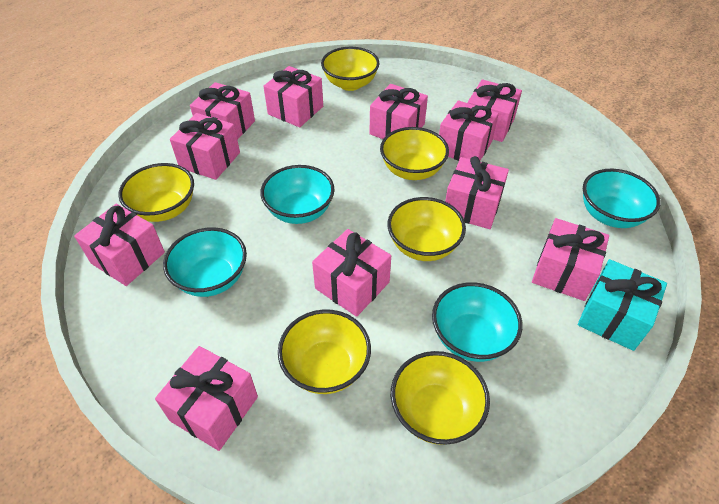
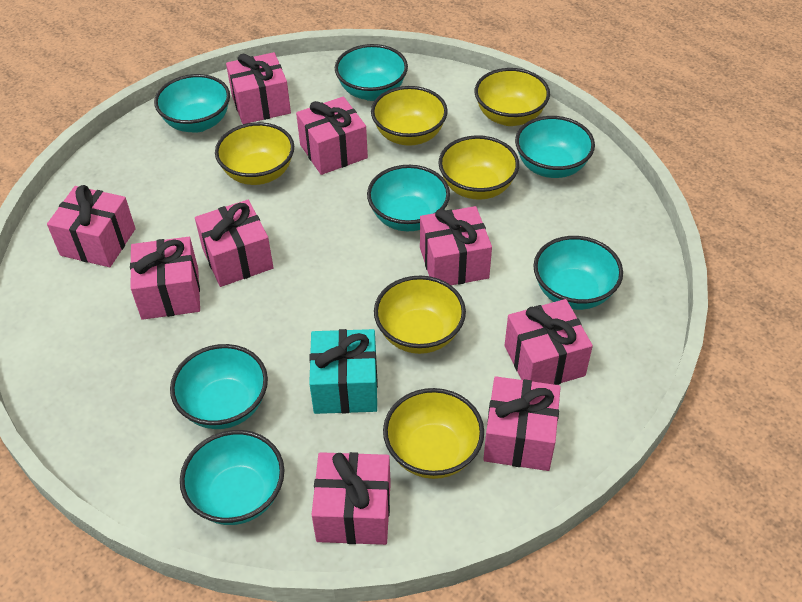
pink gift: [74,204,165,286] [155,346,258,451] [170,113,240,180] [190,82,255,140] [263,66,323,127] [312,229,391,317] [369,84,428,139] [439,100,499,161] [445,156,509,229] [468,79,522,142] [532,218,609,301] = 11 -> [47,185,136,267] [130,237,200,320] [195,200,273,287] [226,52,291,124] [296,96,368,175] [311,452,391,545] [420,206,492,285] [483,376,561,471] [505,299,593,385] = 9
turquoise bowl: [163,227,247,297] [260,165,335,224] [432,282,522,362] [583,169,660,228] = 4 -> [154,74,230,133] [170,344,268,429] [180,430,284,525] [335,44,408,101] [367,165,450,231] [515,116,595,178] [533,236,623,310] = 7

